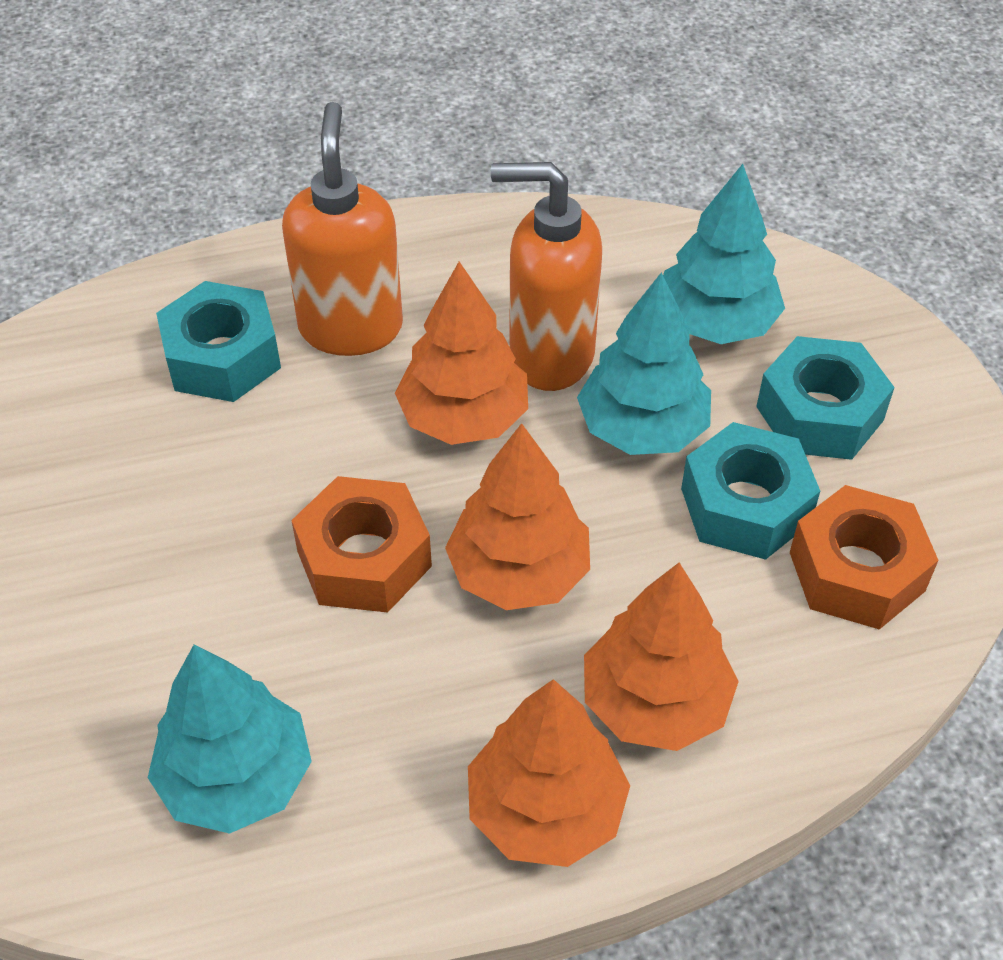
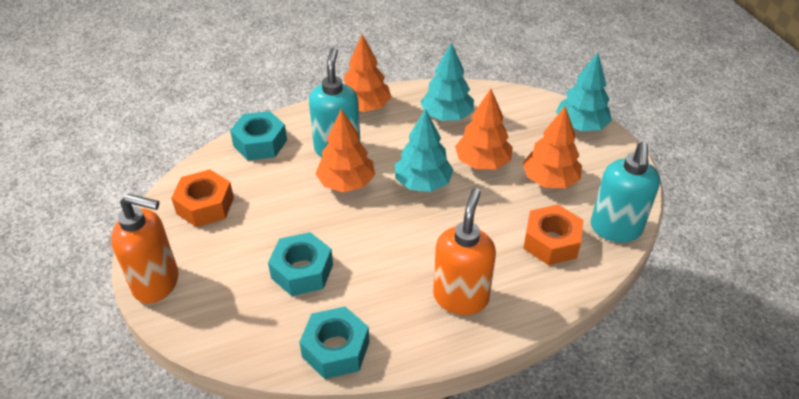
turquoise soap dispenser: none = 0 -> [309,48,360,157] [591,142,660,242] = 2

